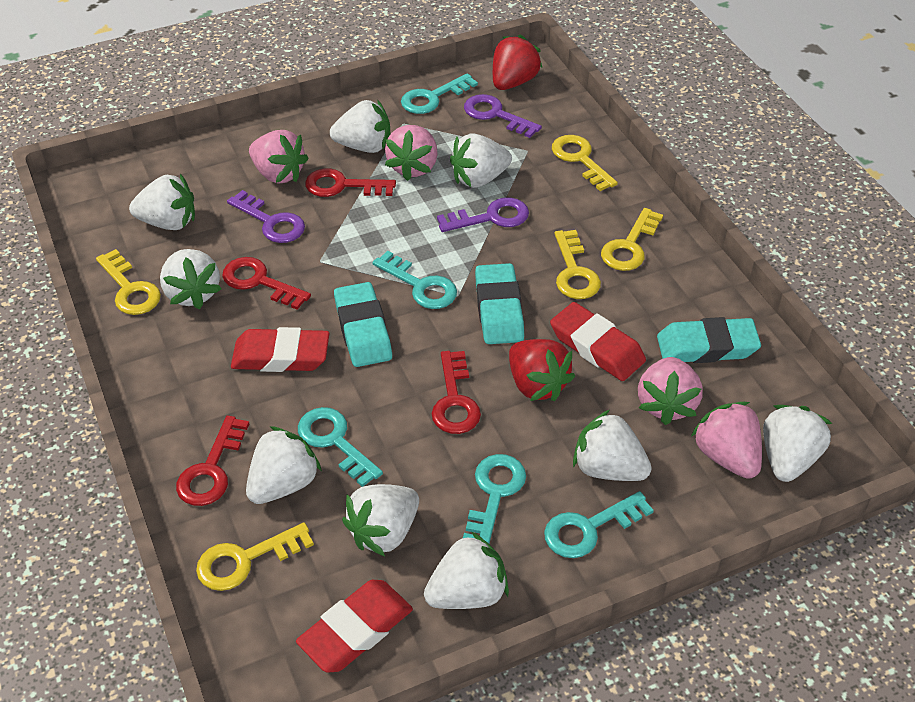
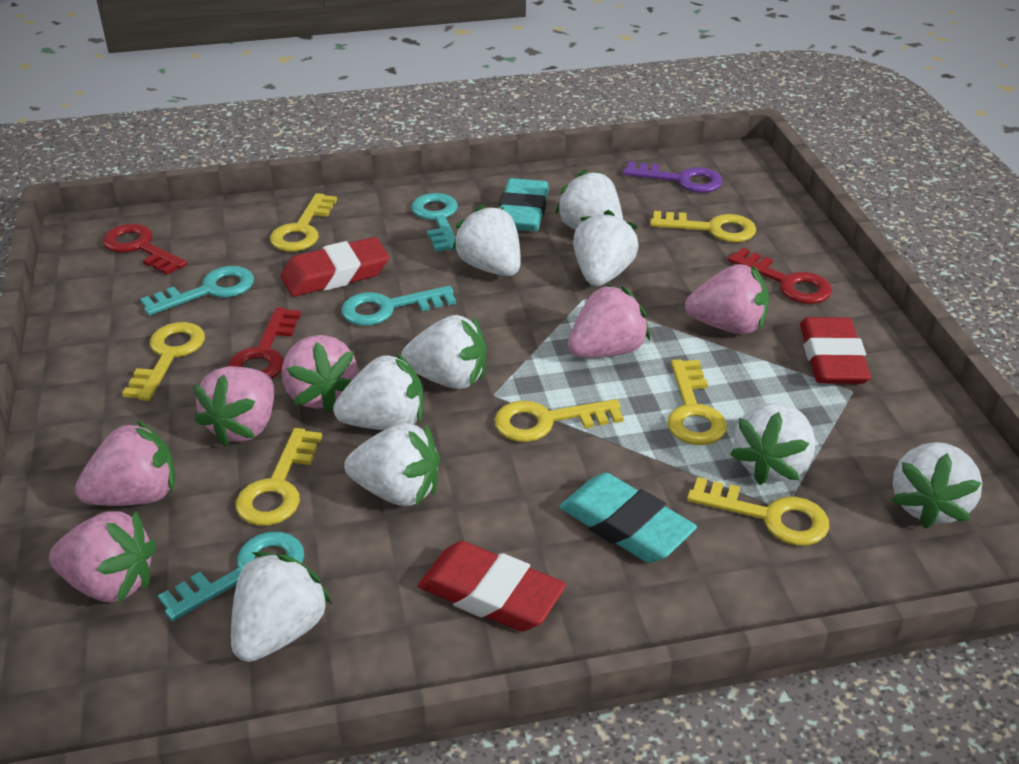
pink strawberry: [249,130,309,184] [385,125,438,181] [638,357,703,425] [691,402,762,479] = 4 -> [49,511,156,603] [75,420,175,506] [193,366,274,447] [282,335,357,413] [568,284,650,358] [685,264,769,334] = 6
purple key: [227,190,305,243] [437,197,529,232] [464,94,542,138] = 3 -> [623,161,723,193] = 1
red key: [176,415,249,506] [222,257,311,310] [305,168,396,197] [432,351,481,434] = 4 -> [103,224,187,275] [228,307,301,379] [728,248,832,304] = 3
red strawberry: [493,34,543,90] [509,339,575,401] = 2 -> none = 0
turquoise eraser: [334,282,392,367] [475,263,524,344] [657,317,761,363] = 3 -> [499,178,549,231] [560,473,697,563] = 2
turquoise key: [298,407,383,487] [372,251,457,309] [401,73,478,114] [463,454,526,543] [544,491,654,558] = 5 -> [140,266,254,315] [158,532,304,621] [341,286,456,326] [411,193,458,252] = 4
yellow key: [96,249,161,315] [196,522,314,591] [552,135,618,191] [555,230,601,299] [601,208,663,271] = 5 -> [122,322,205,401] [236,428,322,526] [270,193,337,251] [494,399,624,442] [650,211,756,242] [667,359,727,445] [687,477,829,546] = 7

